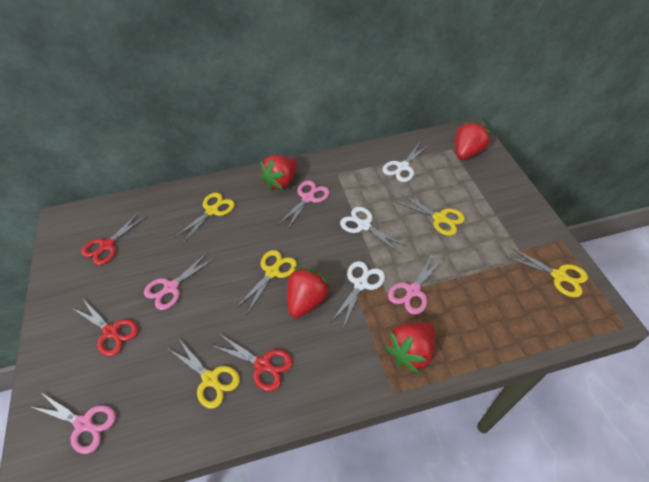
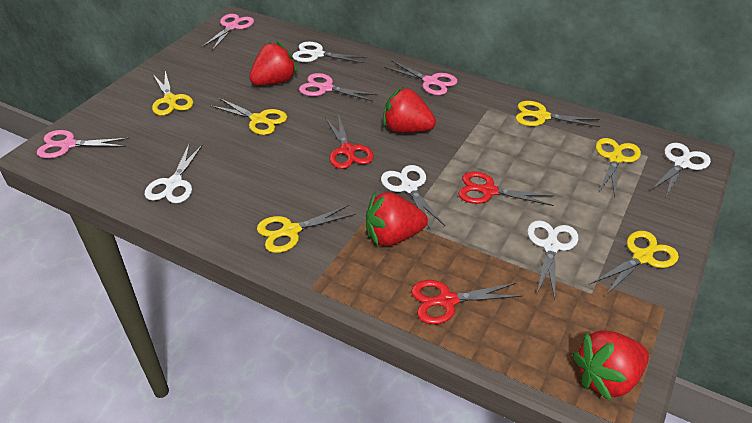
white scissors: [331,261,385,328] [340,207,406,253] [382,141,430,182] = 3 -> [145,143,203,203] [292,42,367,63] [381,165,445,229] [527,220,578,300] [650,143,711,197] = 5
yellow scissors: [167,339,240,409] [174,193,235,243] [236,250,297,314] [396,194,465,236] [505,247,588,297] = 5 -> [152,71,194,116] [211,98,287,135] [257,205,356,253] [516,101,600,127] [591,231,679,296] [596,138,641,197] = 6

